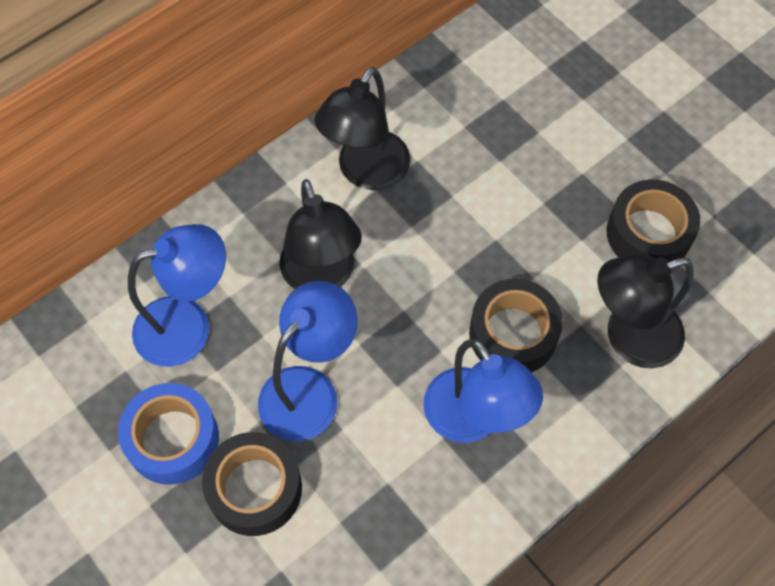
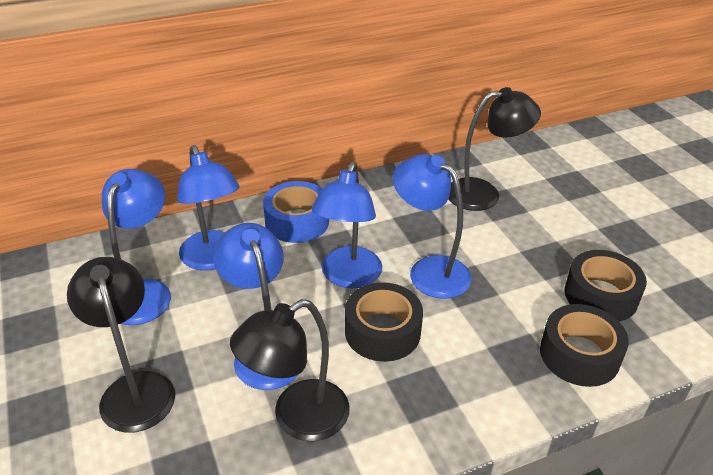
blue lamp: [128,224,226,367] [258,281,358,441] [423,339,543,443] = 3 -> [102,169,171,325] [177,145,240,271] [213,223,299,390] [312,162,382,288] [393,154,472,299] = 5

